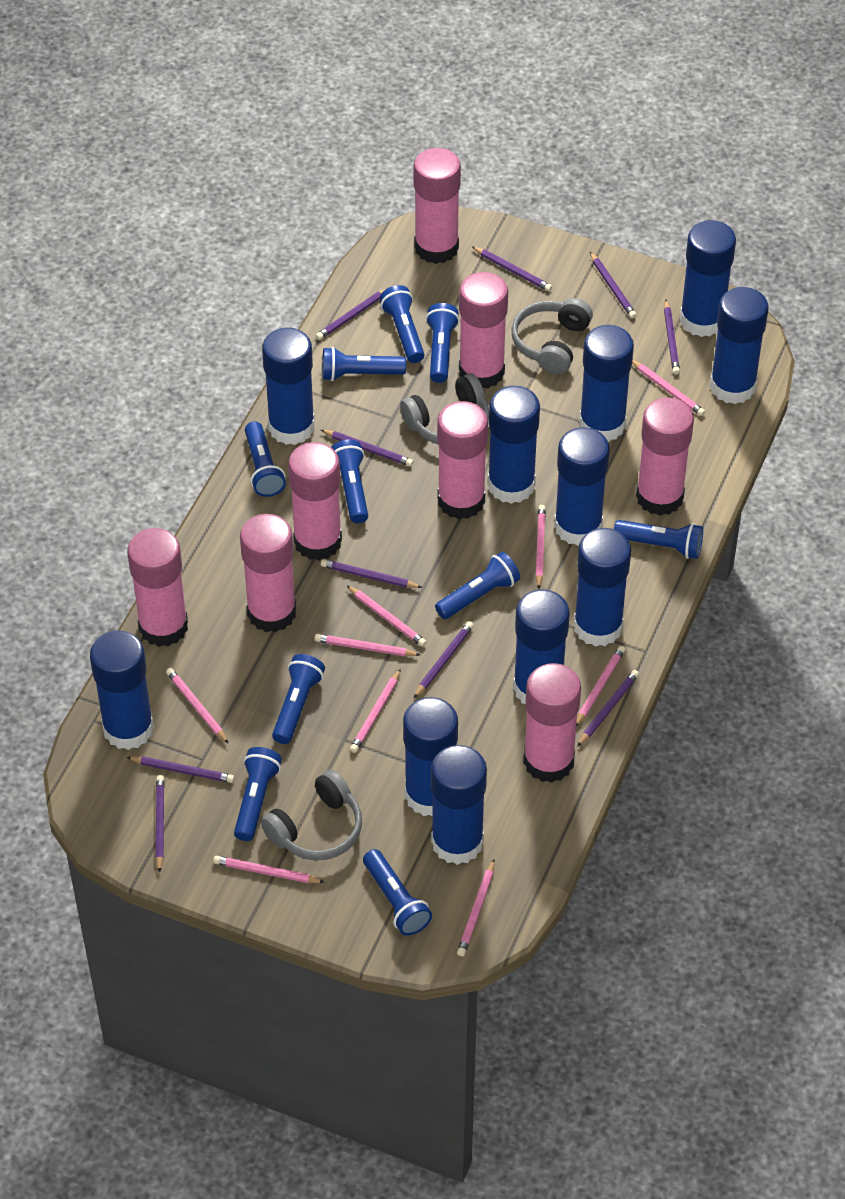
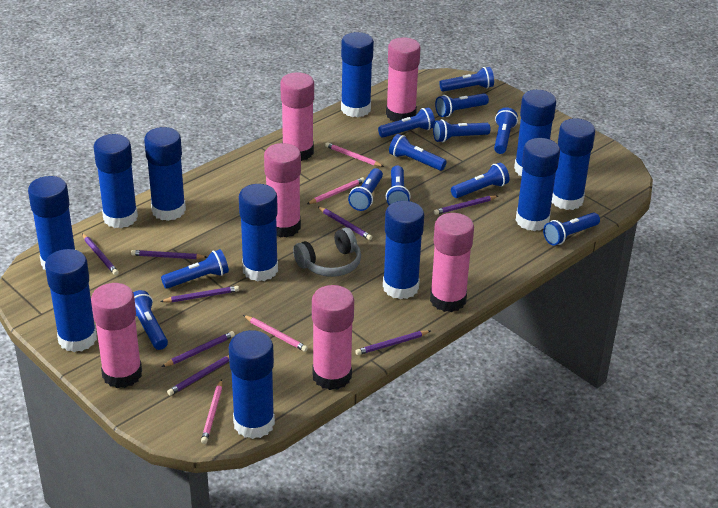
blue flashlight: [234,747,282,841] [245,421,286,497] [272,654,325,744] [322,347,406,381] [331,440,368,523] [363,849,432,936] [379,285,425,363] [426,303,460,383] [435,552,520,619] [614,520,703,559] = 10 -> [133,290,168,350] [161,249,229,289] [348,168,383,211] [378,107,435,138] [386,165,411,205] [389,134,447,171] [433,119,491,143] [435,93,489,117] [439,67,494,92] [451,163,510,198] [494,107,518,154] [543,213,600,245] = 12
grey headphones: [261,770,362,860] [400,373,489,444] [511,298,593,374] = 3 -> [293,227,361,277] = 1
pink glue stick: [127,528,188,647] [240,514,296,632] [288,442,342,561] [414,148,461,264] [437,401,488,519] [459,272,508,389] [523,663,581,783] [636,397,694,516] = 8 -> [91,283,142,388] [264,143,301,238] [280,72,314,161] [312,285,354,390] [386,37,420,122] [430,213,474,312] = 6
pink pencil: [166,668,229,744] [213,856,325,883] [315,634,420,656] [346,585,427,647] [350,669,401,753] [457,859,495,956] [535,505,546,589] [576,646,625,726] [632,360,705,416] = 9 -> [201,379,222,444] [243,315,308,352] [307,177,365,204] [325,142,384,167] = 4
purple pencil: [126,756,234,783] [156,775,165,873] [316,288,387,340] [321,430,413,466] [321,559,423,588] [414,621,474,698] [472,246,552,291] [577,670,639,747] [590,252,637,319] [664,300,680,375] = 10 -> [82,234,119,275] [131,250,207,259] [160,286,239,303] [162,331,235,367] [167,355,229,396] [318,207,372,240] [355,330,430,355] [434,196,498,215] = 8

